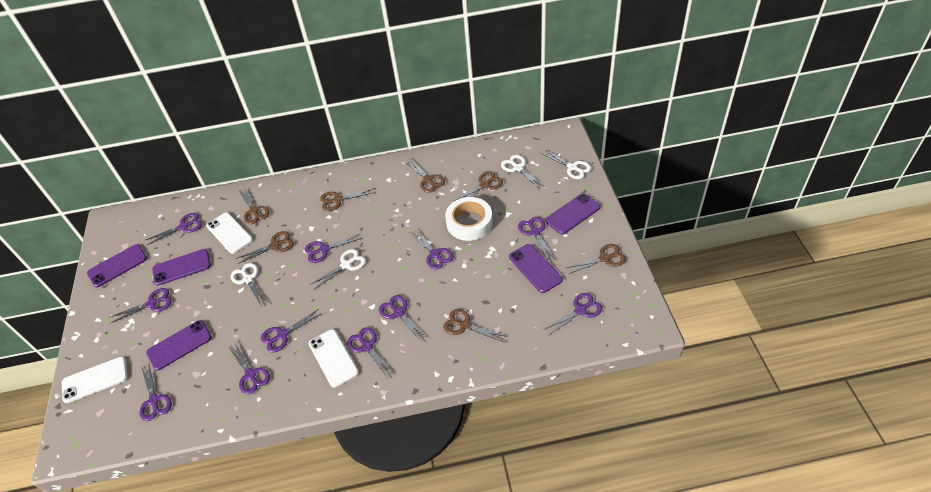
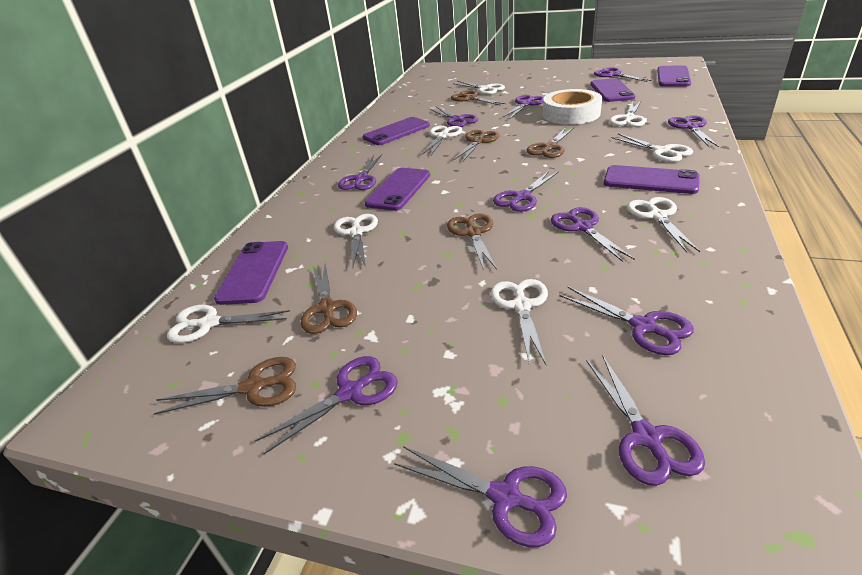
brown scissors: [236,231,294,264] [239,188,269,224] [320,188,375,211] [405,160,445,193] [443,309,508,343] [454,171,503,201] [566,244,626,274] = 7 -> [154,357,296,415] [301,263,357,334] [447,213,497,270] [451,90,506,106] [454,130,500,162] [527,127,575,158] = 6
purple phone: [87,244,147,288] [146,320,212,371] [152,249,211,286] [509,244,563,293] [545,193,600,235] = 5 -> [214,241,288,305] [363,117,430,145] [365,168,430,211] [590,78,635,102] [604,165,700,194] [657,65,691,87] = 6
white phone: [62,357,128,403] [207,213,253,254] [309,329,359,388] = 3 -> none = 0
white scissors: [231,263,269,307] [310,249,366,289] [501,155,545,188] [542,149,591,179] = 4 -> [167,305,290,343] [334,214,378,267] [422,126,462,155] [453,81,505,95] [491,279,548,365] [609,101,646,127] [612,134,693,162] [627,197,700,253] = 8

